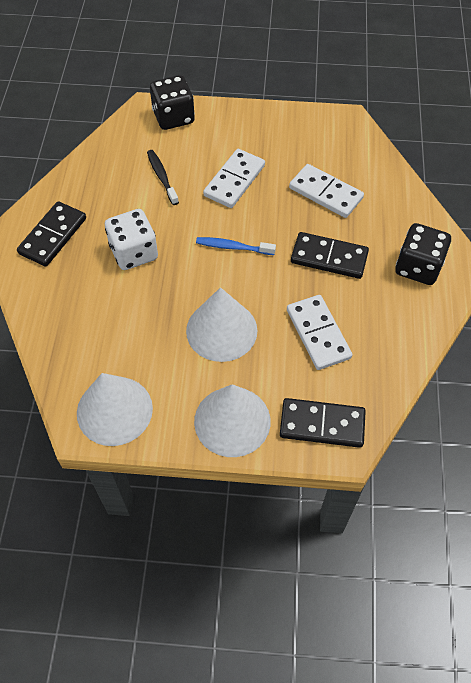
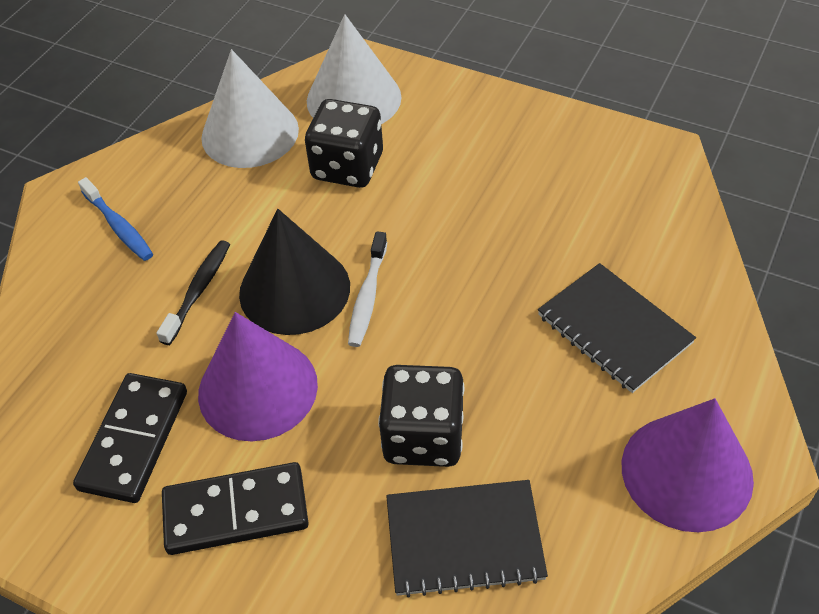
black cone: none = 0 -> [239,209,350,335] = 1
black domino: [17,201,86,267] [280,398,366,448] [291,232,369,279] = 3 -> [73,373,187,503] [162,462,309,555] = 2
black notebook: none = 0 -> [386,480,548,598] [538,263,696,393] = 2
purple cone: none = 0 -> [198,312,318,441] [622,398,754,532] = 2
white cone: [77,373,153,446] [186,287,258,362] [194,384,271,457] = 3 -> [201,49,299,168] [307,14,402,124] = 2
white dice: [105,209,158,270] = 1 -> none = 0
white domino: [203,149,265,208] [287,295,352,370] [289,164,364,218] = 3 -> none = 0
white toothbrush: none = 0 -> [348,232,387,347] = 1

